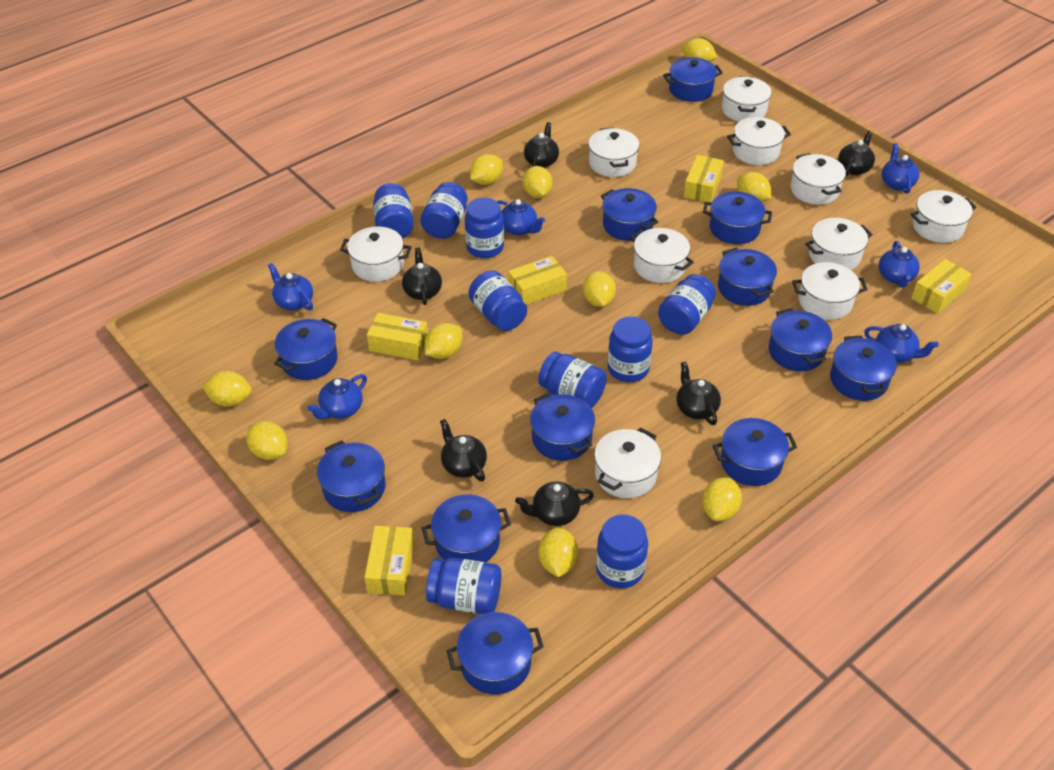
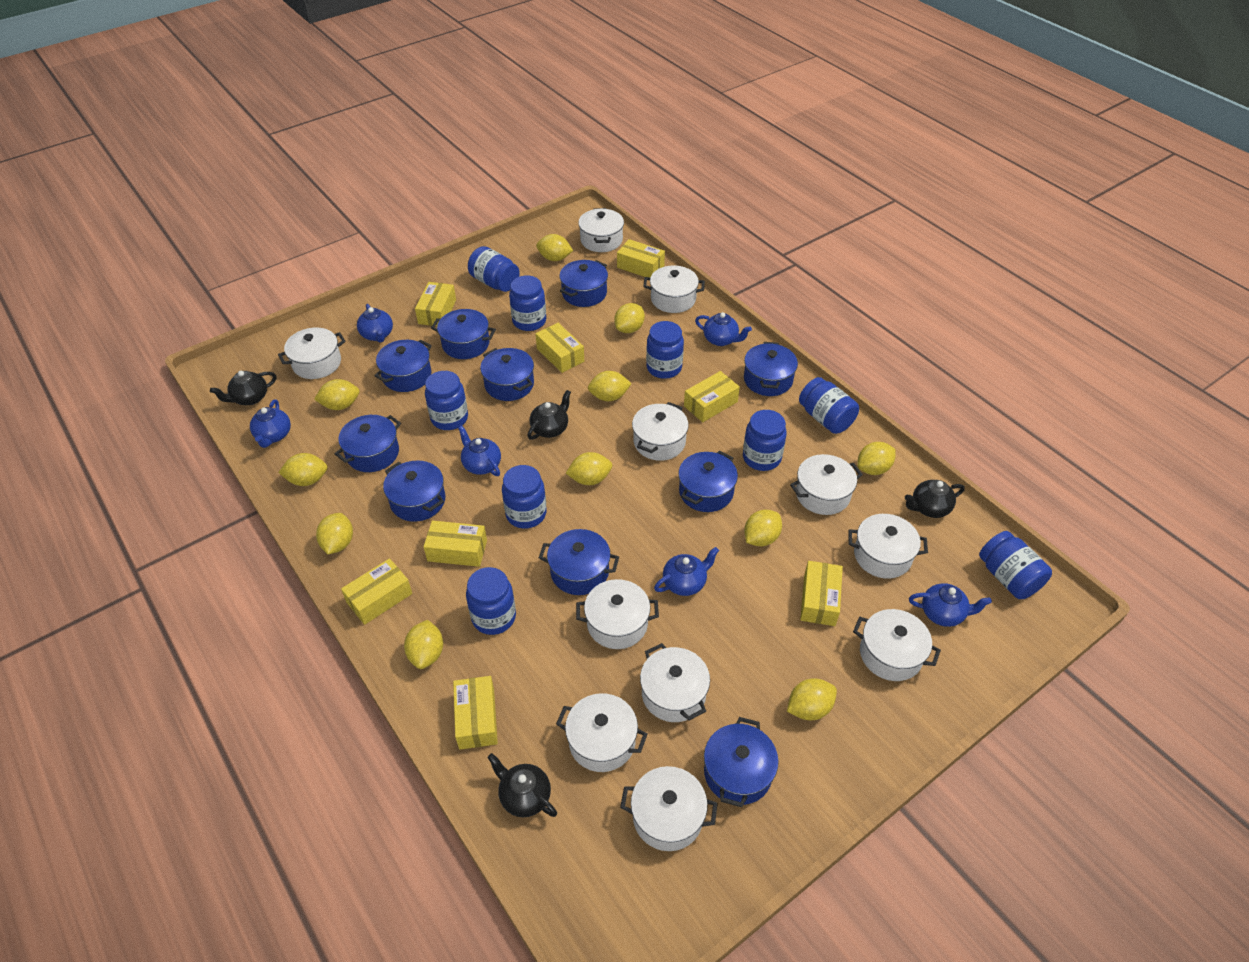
black teapot: [402,248,442,305] [440,419,487,481] [515,481,594,526] [524,122,559,168] [676,361,721,425] [838,131,875,176] = 6 -> [210,371,276,405] [487,753,557,817] [528,390,571,440] [905,480,965,518] = 4
blue pot: [274,318,338,380] [317,440,385,512] [422,494,511,563] [446,612,544,694] [530,392,595,461] [601,188,658,241] [663,57,723,102] [703,191,772,244] [713,418,797,486] [718,247,777,306] [769,308,832,371] [830,335,897,401] = 12 -> [335,415,401,472] [374,339,432,392] [383,460,445,522] [431,309,496,359] [480,348,534,401] [539,529,619,595] [559,260,608,307] [678,451,738,512] [704,717,779,807] [744,342,798,396] = 10
white pot: [340,227,412,282] [588,127,639,177] [594,428,661,498] [630,228,694,283] [722,76,772,121] [727,117,791,165] [791,153,846,205] [792,262,868,320] [805,218,872,270] [910,190,977,243] = 10 -> [278,327,346,379] [556,693,648,772] [576,579,659,649] [578,208,624,252] [620,766,718,851] [632,402,689,461] [640,643,710,722] [643,266,705,313] [790,454,863,515] [848,514,928,579] [853,609,941,681] = 11
yellow box: [364,526,414,595] [367,313,428,360] [508,256,567,305] [684,155,724,202] [911,259,971,314] = 5 -> [341,558,412,625] [415,282,456,326] [423,521,487,567] [453,676,498,750] [535,323,584,373] [617,239,665,277] [684,371,740,422] [800,561,843,626] = 8
yellow lemon: [201,371,252,407] [246,421,288,460] [425,323,463,359] [470,154,503,185] [523,166,553,198] [538,527,579,578] [583,271,616,307] [682,38,717,62] [702,477,742,521] [737,172,771,202] = 10 -> [278,453,327,486] [314,379,360,410] [316,513,353,554] [404,620,443,669] [536,234,573,261] [566,452,612,485] [588,371,632,401] [614,303,645,333] [744,510,782,546] [787,678,837,720] [857,442,896,475] = 11

